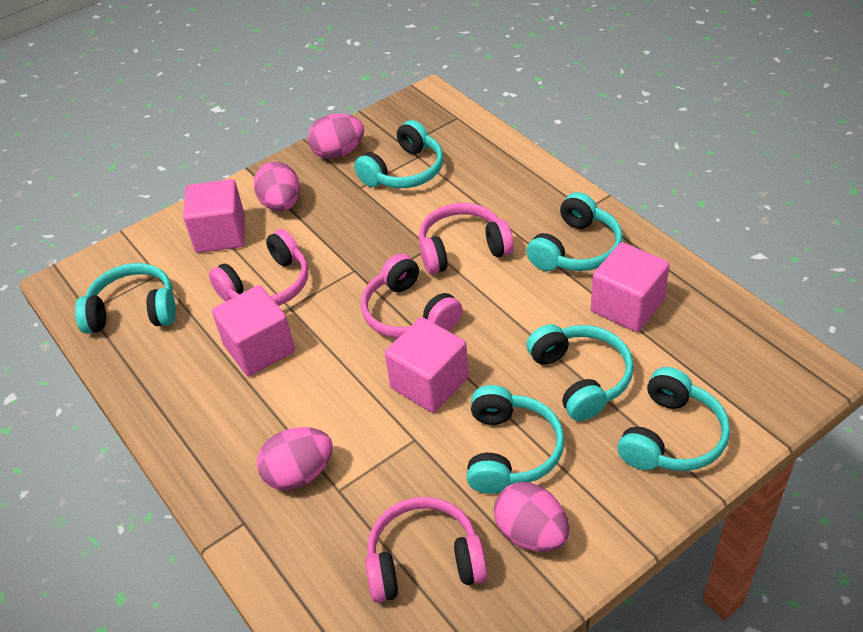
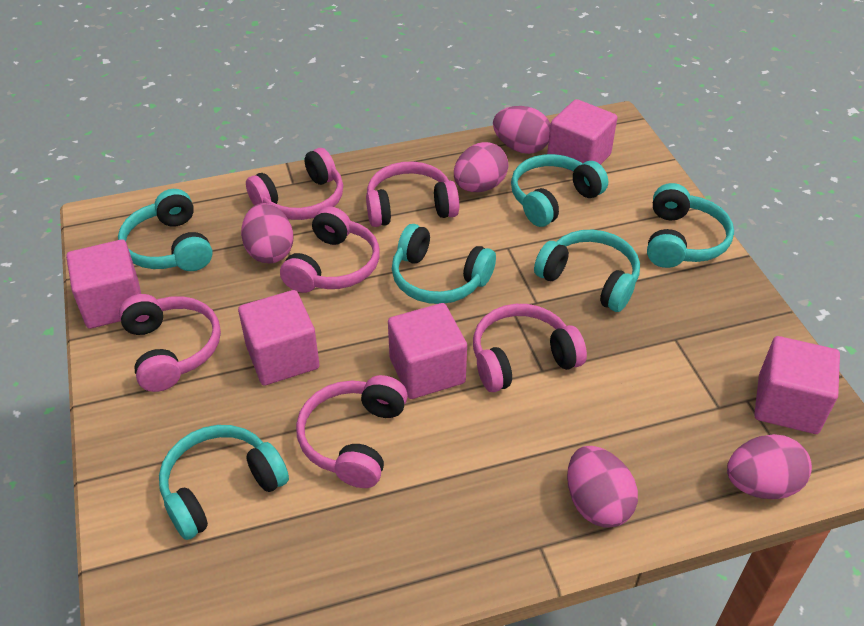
pink cube: [183,179,245,253] [212,285,295,376] [385,317,468,413] [591,242,670,332] = 4 -> [66,239,141,329] [238,290,319,386] [388,303,467,399] [547,99,617,172] [754,336,840,434] = 5
pink egg: [254,162,300,212] [257,427,333,490] [308,114,364,159] [494,482,570,552] = 4 -> [241,203,293,264] [454,142,509,192] [493,106,550,154] [567,446,638,528] [727,434,812,499] = 5
pink headphones: [209,229,308,306] [361,254,463,338] [365,497,487,603] [419,203,514,274] = 4 -> [119,294,221,392] [246,148,343,220] [280,206,380,293] [296,375,408,488] [366,161,459,227] [473,304,587,392] = 6

